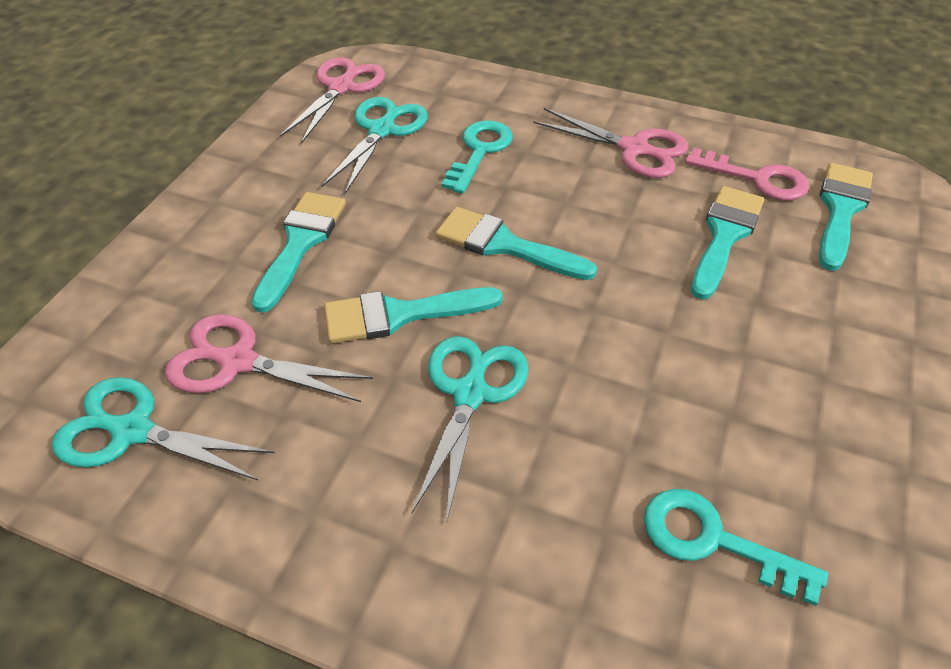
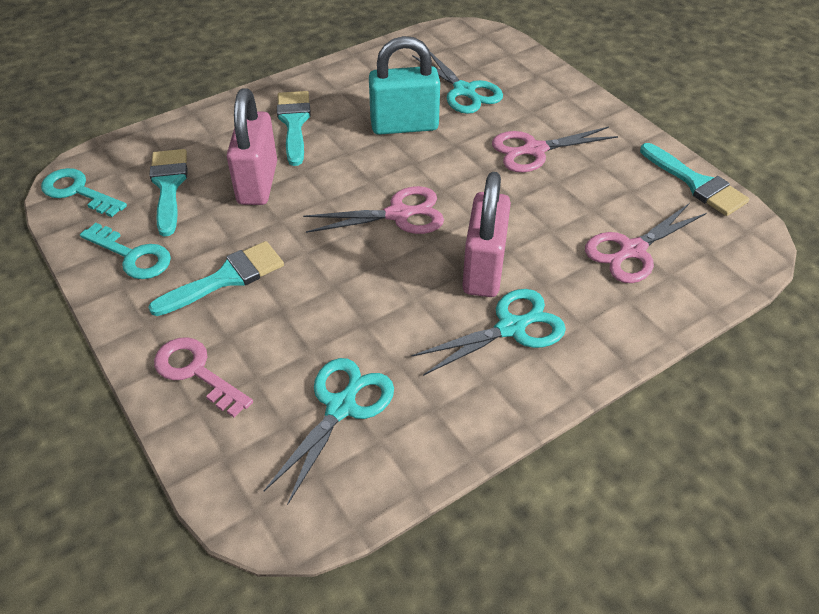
pink padlock: none = 0 -> [227,89,277,205] [462,172,511,297] = 2
turquoise brush: [251,192,346,313] [324,287,503,343] [435,207,597,280] [691,186,764,300] [819,163,873,271] = 5 -> [148,241,284,316] [149,149,187,236] [277,91,311,166] [640,143,749,216] = 4
turquoise padlock: none = 0 -> [369,36,440,135] = 1

